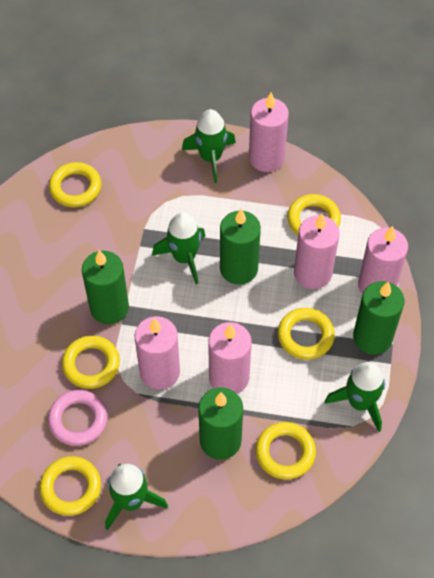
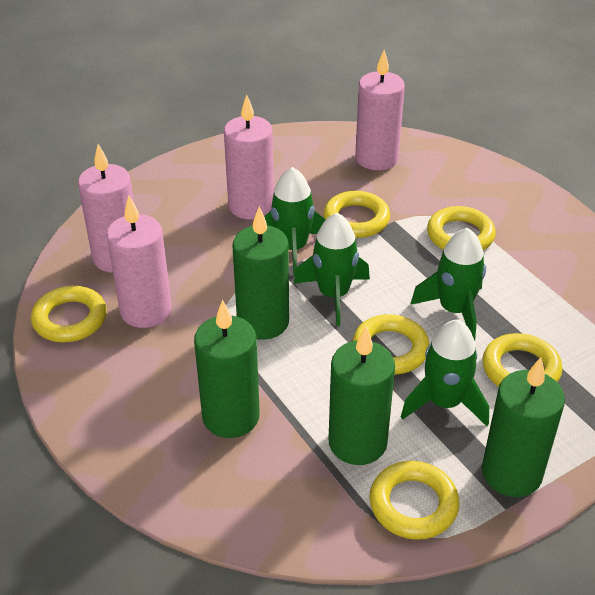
pink candle: [134,316,180,389] [208,322,252,394] [249,92,289,172] [294,214,340,289] [358,226,408,294] = 5 -> [78,144,134,273] [106,196,172,328] [224,94,274,219] [355,50,405,170] = 4
pink ring: [48,390,108,446] = 1 -> none = 0

